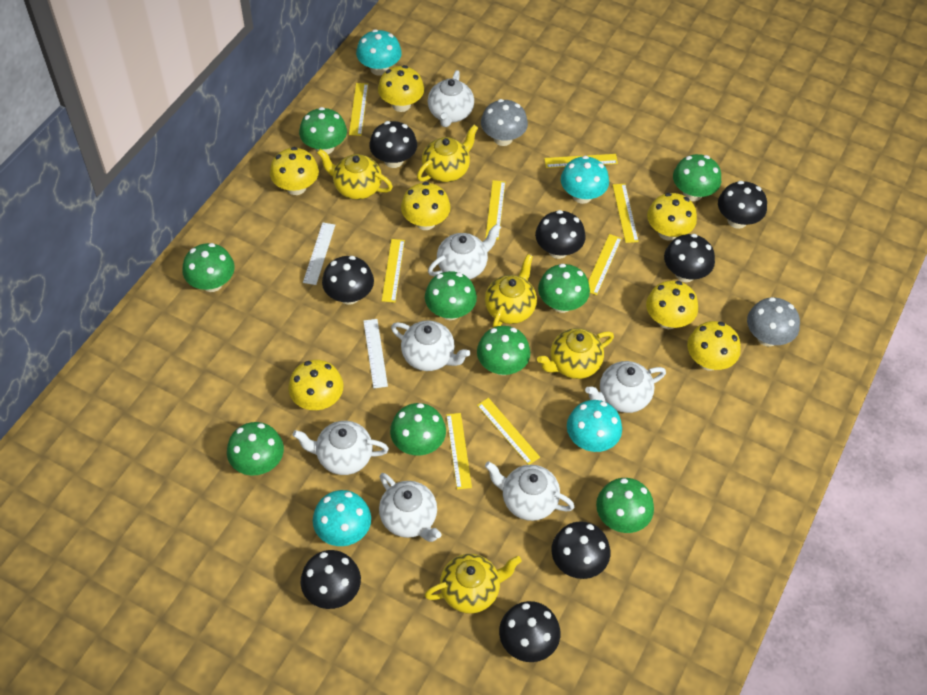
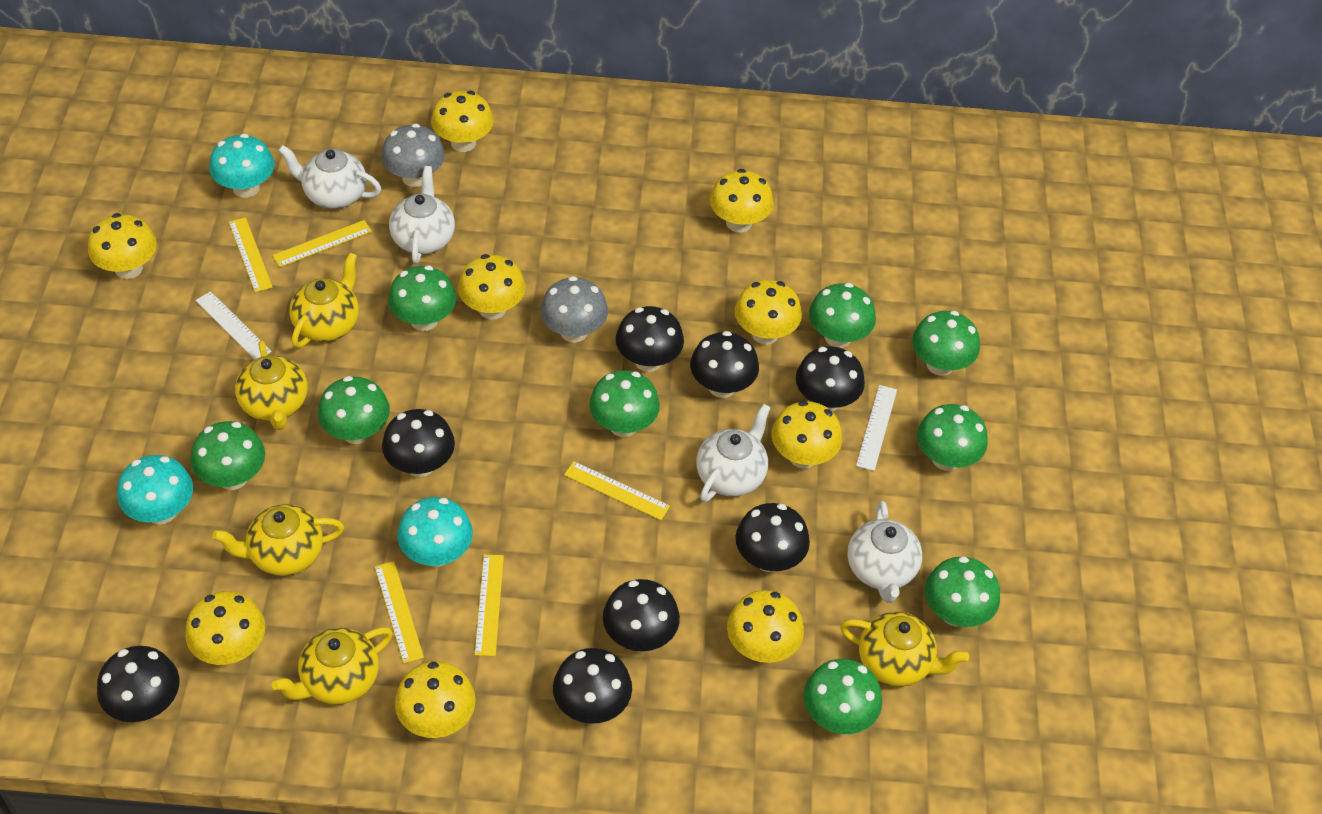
turquoise mushroom: [313,490,371,546] [356,29,402,76] [561,156,609,204] [567,400,622,452] = 4 -> [117,455,193,525] [209,134,274,198] [397,497,473,567] = 3
white teapot: [293,421,389,475] [379,473,442,542] [391,321,470,371] [428,70,474,127] [428,224,501,279] [485,461,574,521] [585,361,666,413] = 7 -> [278,145,381,209] [389,166,455,264] [696,404,771,502] [847,501,922,603] = 4
yellow mushroom: [270,147,319,195] [288,360,344,410] [378,65,424,112] [401,182,451,230] [646,281,698,329] [647,193,697,241] [687,321,741,370] = 7 -> [88,213,157,279] [185,591,265,665] [395,661,476,738] [431,91,493,152] [458,254,525,320] [710,169,774,233] [727,590,804,663] [735,280,802,345] [771,401,842,469] = 9
yellow ruler: [349,83,368,136] [382,239,405,303] [446,413,472,490] [477,398,540,465] [485,180,505,240] [544,154,618,168] [588,234,622,295] [613,184,639,243] = 8 -> [229,217,273,292] [272,220,372,267] [375,561,424,663] [475,554,504,656] [564,461,670,520] = 5

